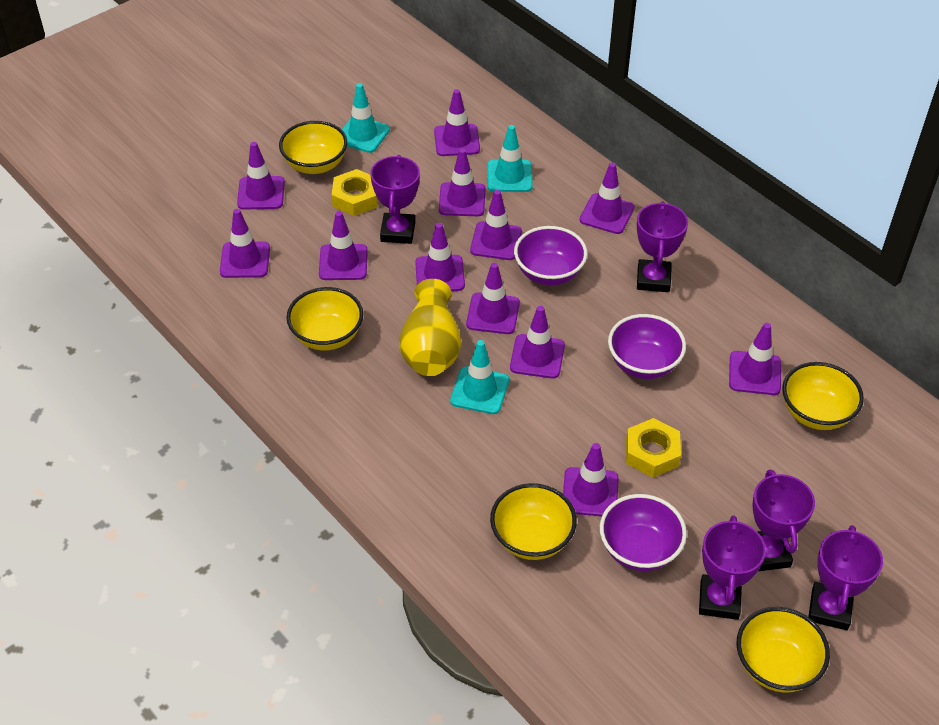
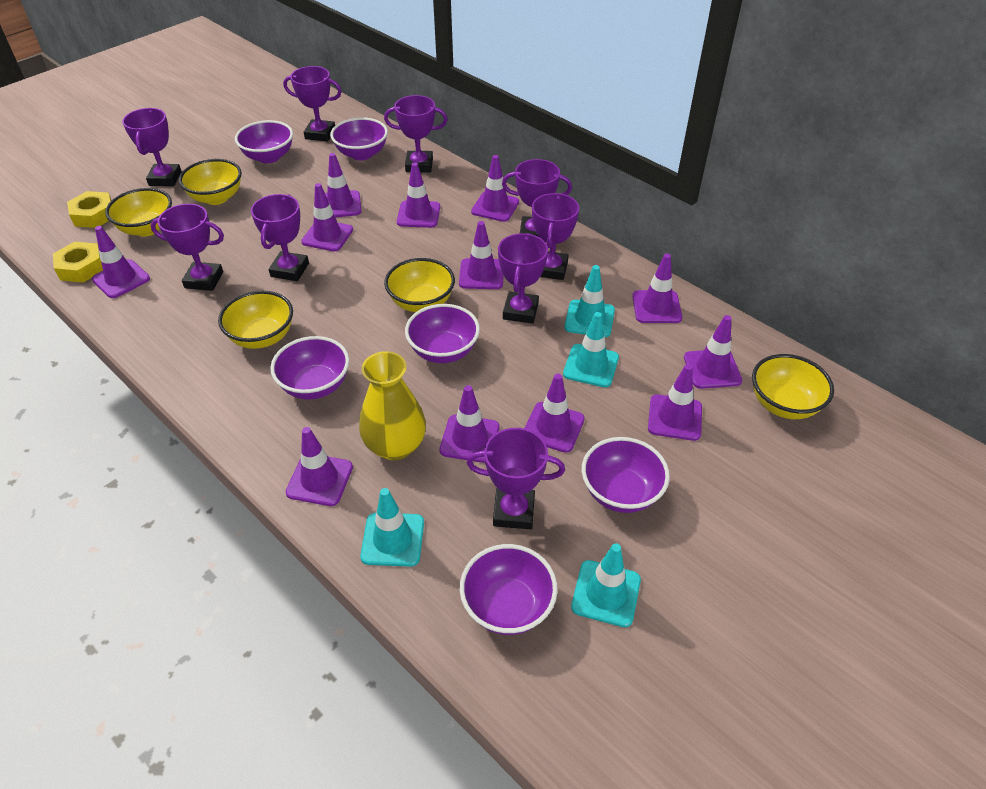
purple bowl: [514,226,587,285] [600,494,687,571] [608,314,686,379] = 3 -> [235,120,293,163] [270,336,349,399] [330,117,388,160] [405,304,480,363] [460,544,558,635] [582,437,670,513] = 6
purple trophy: [370,155,420,244] [637,201,688,292] [699,516,766,620] [753,470,815,571] [808,525,883,630] = 5 -> [122,108,182,186] [150,204,224,291] [251,194,309,281] [283,66,342,142] [384,95,448,173] [466,428,565,529] [498,233,548,324] [502,159,572,243] [532,193,579,280] = 9
turquoise traffic cone: [342,83,390,153] [450,340,509,414] [487,125,533,192] = 3 -> [360,488,424,567] [563,312,619,387] [564,265,615,337] [571,543,641,627] = 4

